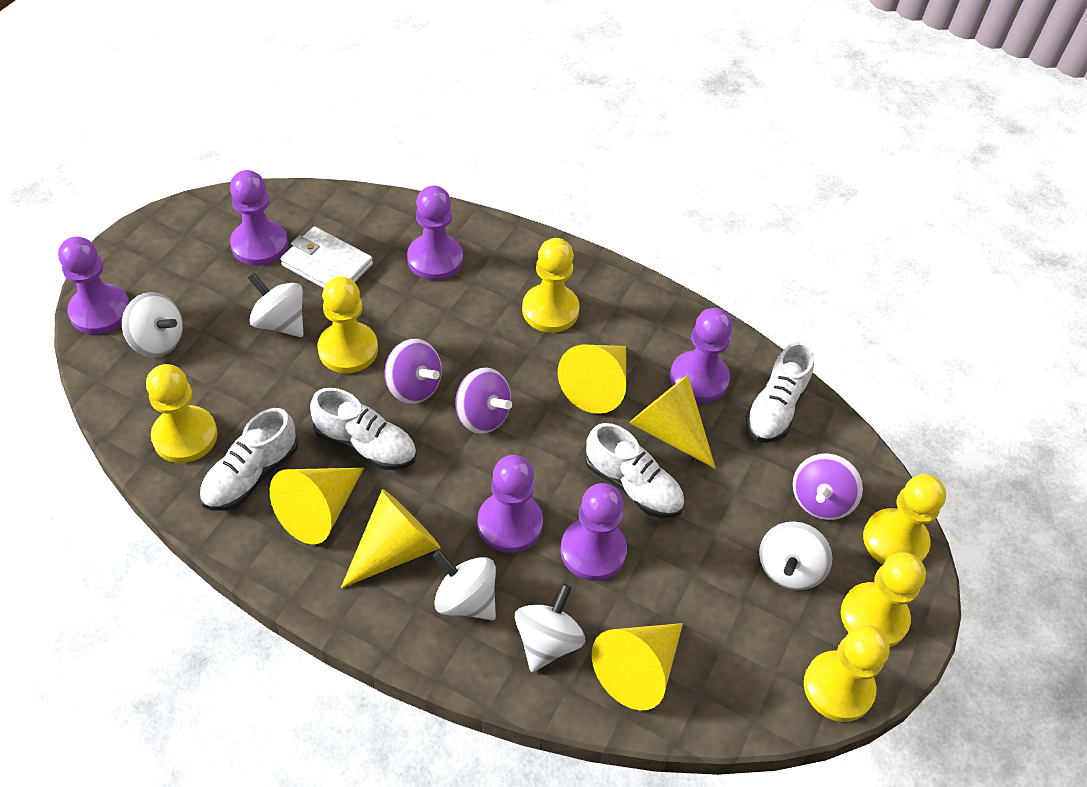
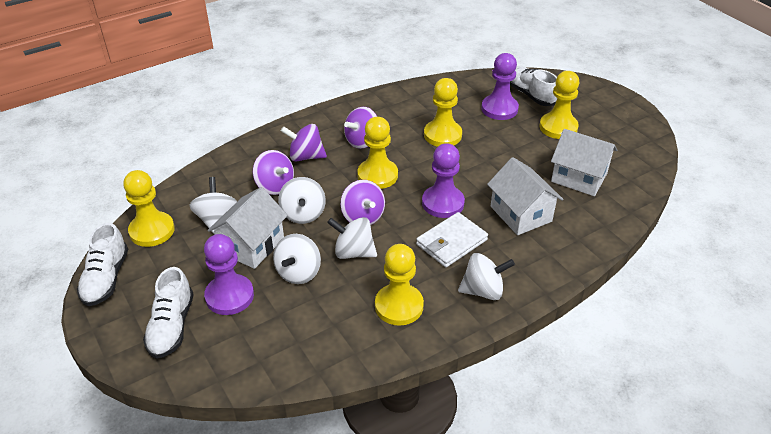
purple pawn: [58,237,130,334] [230,170,288,266] [407,186,463,280] [478,455,543,553] [561,483,627,581] [670,308,733,403] = 6 -> [204,234,254,315] [422,143,465,218] [481,53,519,120] = 3
purple spinning top: [385,339,442,404] [455,367,512,434] [792,453,863,520] = 3 -> [253,150,294,195] [281,124,327,161] [341,180,385,225] [344,107,377,149] = 4
white house: none = 0 -> [208,187,288,269] [487,157,563,235] [551,129,617,196] = 3
white shoe: [199,408,298,511] [310,388,417,470] [585,423,684,518] [746,341,814,443] = 4 -> [77,223,128,306] [143,267,194,359] [510,67,557,106] = 3
yellow cone: [270,468,364,544] [341,489,440,588] [558,344,626,414] [592,623,683,710] [629,375,715,468] = 5 -> none = 0
yellow pawn: [146,364,218,463] [318,277,378,373] [522,238,580,333] [804,625,890,722] [841,552,926,647] [863,474,946,565] = 6 -> [123,170,175,247] [357,117,398,189] [375,244,424,326] [424,78,462,147] [539,71,579,139] = 5

